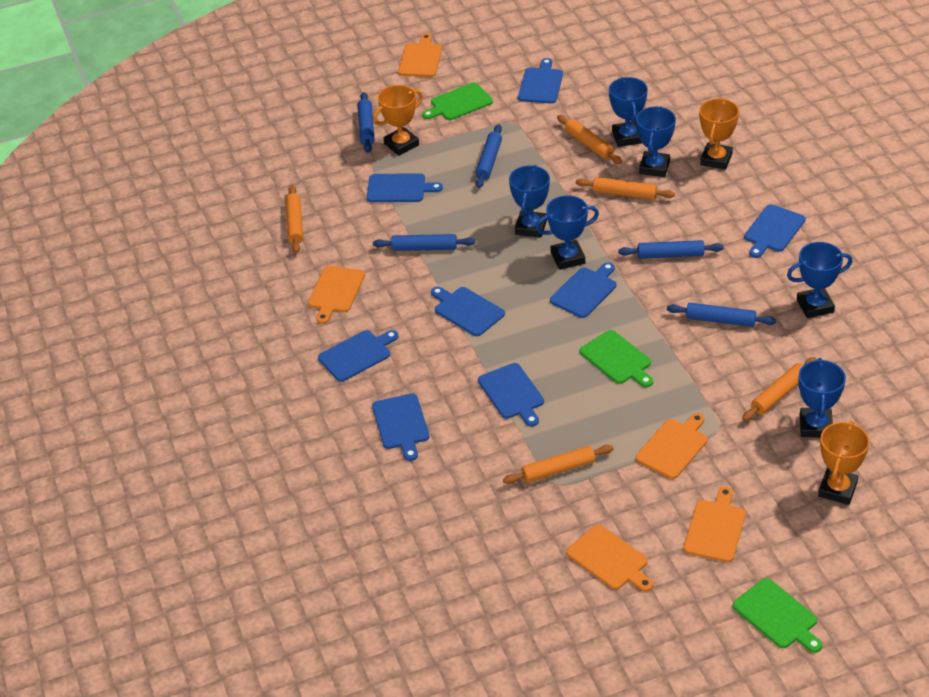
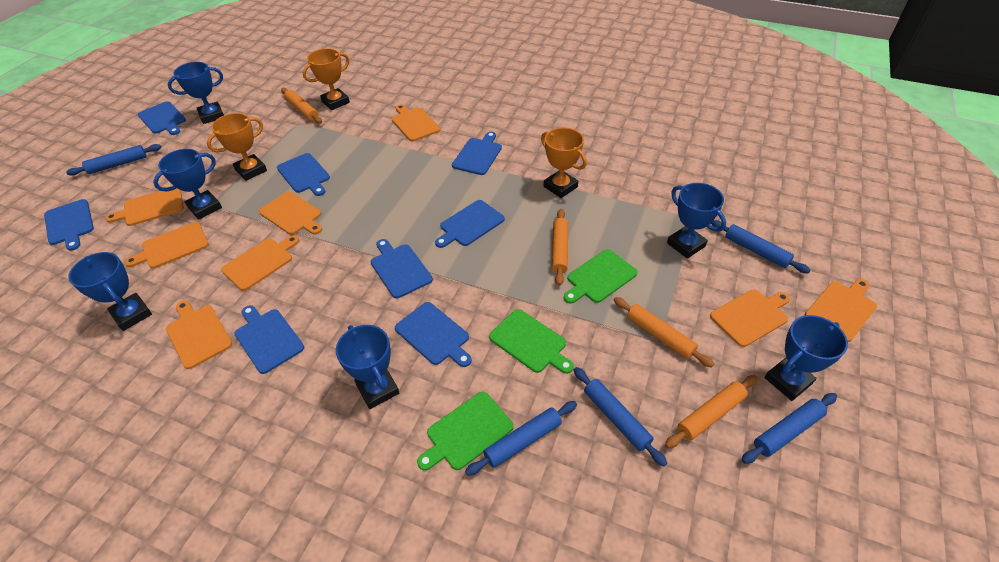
orange cutting board: [308,266,365,324] [398,33,442,77] [566,525,653,592] [636,413,708,479] [684,487,746,562] = 5 -> [105,188,184,226] [125,222,209,269] [166,301,232,369] [221,235,299,291] [259,192,322,235] [391,104,440,141] [710,289,790,347] [805,279,877,342] = 8
orange rolling pin: [286,185,303,253] [503,445,613,484] [557,115,622,164] [576,177,675,200] [742,357,817,421] = 5 -> [281,88,322,124] [552,209,568,286] [614,297,714,368] [665,375,758,448] = 4

